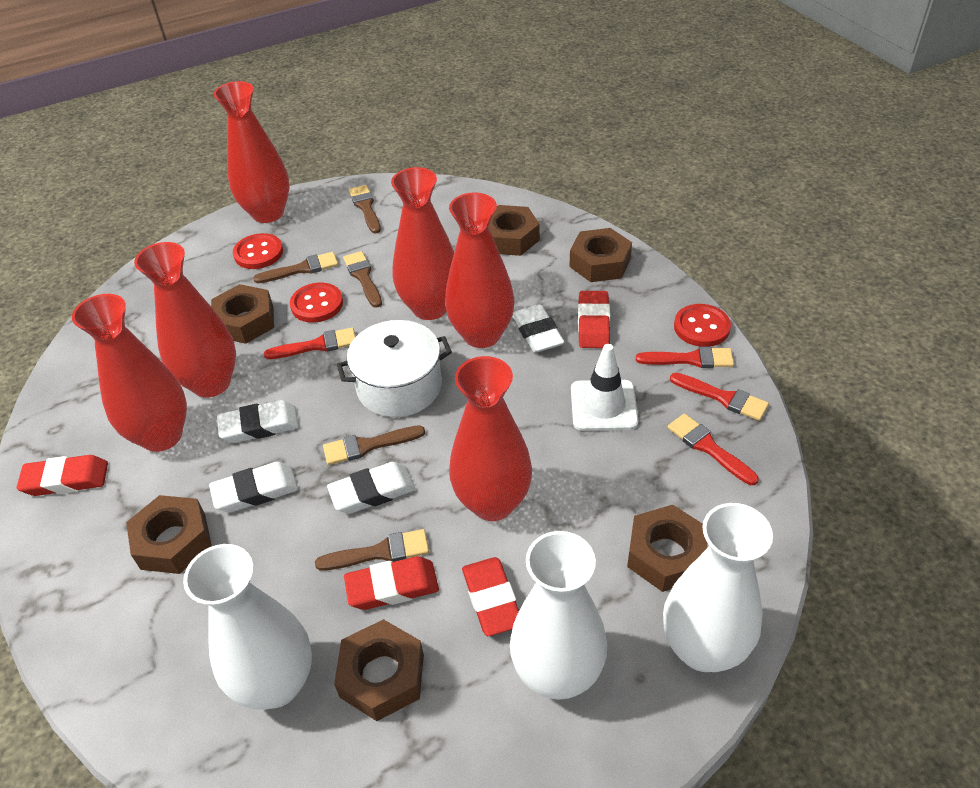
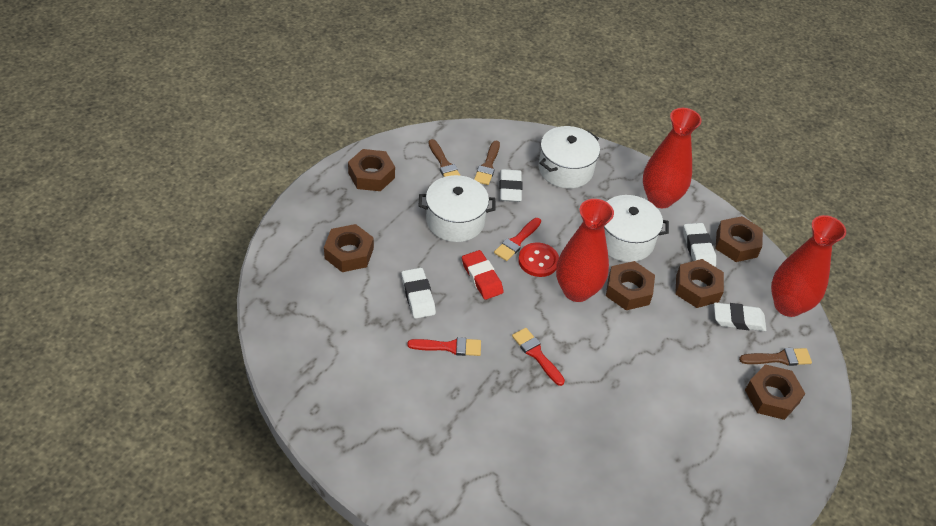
brown brush: [253,252,338,283] [315,529,429,571] [323,425,425,465] [343,251,382,308] [349,185,381,234] = 5 -> [428,139,461,177] [474,141,500,185] [739,348,812,366] = 3
red brush: [264,328,355,359] [636,347,734,368] [668,413,759,485] [670,373,769,421] = 4 -> [407,337,481,356] [494,218,541,261] [512,328,565,386] = 3
red button: [233,233,283,269] [290,283,343,323] [674,304,731,347] = 3 -> [518,242,559,277] = 1
red eraser: [17,455,108,496] [344,556,439,610] [462,557,519,636] [578,291,610,348] = 4 -> [462,250,504,300] = 1
red vase: [72,294,187,452] [134,242,236,398] [214,81,290,223] [391,167,454,320] [445,193,515,348] [449,356,532,521] = 6 -> [556,199,614,302] [643,108,702,208] [771,215,846,317] = 3
white pot: [337,320,452,417] = 1 -> [419,175,496,242] [539,126,600,188] [604,195,669,262] = 3
white traffic cone: [571,344,638,431] = 1 -> none = 0
white vase: [183,544,312,710] [510,531,607,700] [663,503,773,672] = 3 -> none = 0

